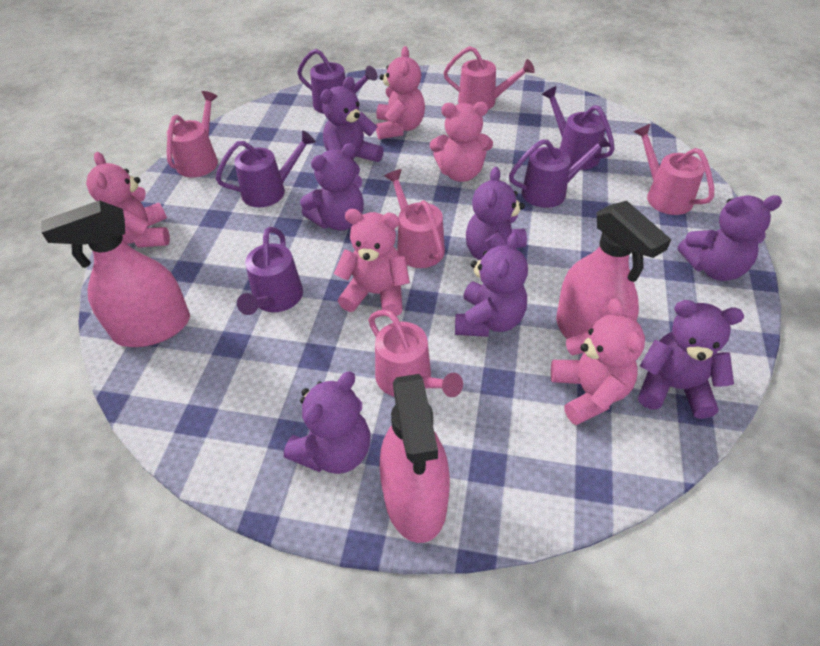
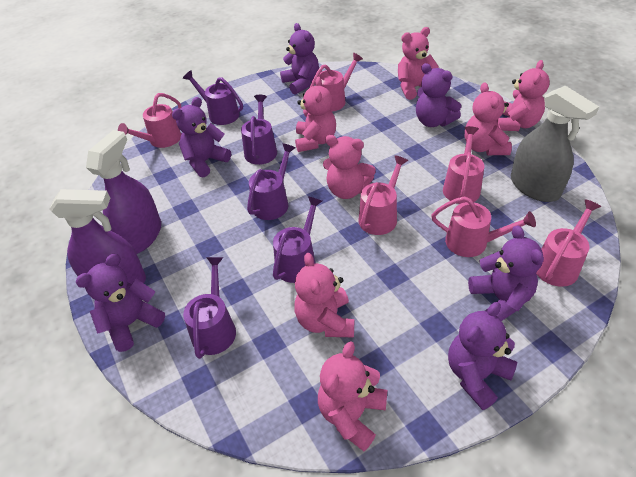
grey spray bottle: none = 0 -> [511,86,599,202] = 1
pink spray bottle: [41,200,190,347] [380,374,450,543] [556,201,671,339] = 3 -> none = 0
pink teddy bear: [86,152,170,248] [334,209,410,316] [376,46,425,139] [430,102,493,182] [551,298,645,425] = 5 -> [294,253,354,337] [295,77,336,152] [318,341,387,451] [323,135,376,199] [398,27,439,100] [465,82,512,155] [497,60,550,131] = 7
pink watering can: [166,91,218,178] [368,309,463,397] [385,169,445,268] [443,46,535,110] [634,124,714,215] = 5 -> [118,93,182,148] [310,53,363,112] [358,155,408,235] [431,196,536,257] [443,126,484,204] [536,199,601,287] = 6
purple spray bottle: none = 0 -> [49,189,146,284] [86,130,161,254] = 2
purple teddy bear: [284,371,370,474] [300,143,364,231] [320,77,384,175] [455,232,528,337] [466,167,527,260] [638,300,744,419] [678,195,782,281] = 7 -> [75,254,165,352] [172,97,231,177] [280,23,319,94] [416,63,461,127] [448,302,517,410] [468,225,544,321] = 6

